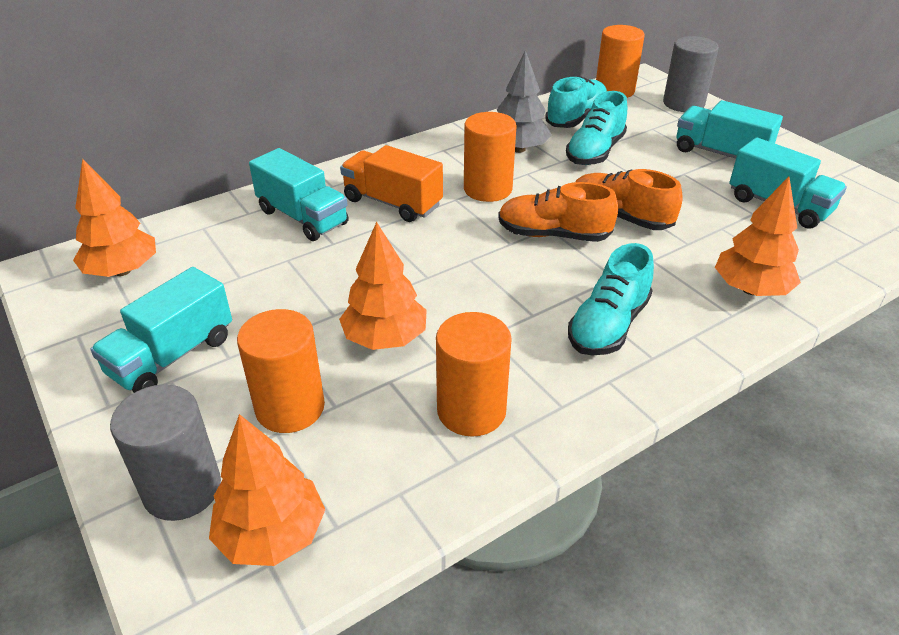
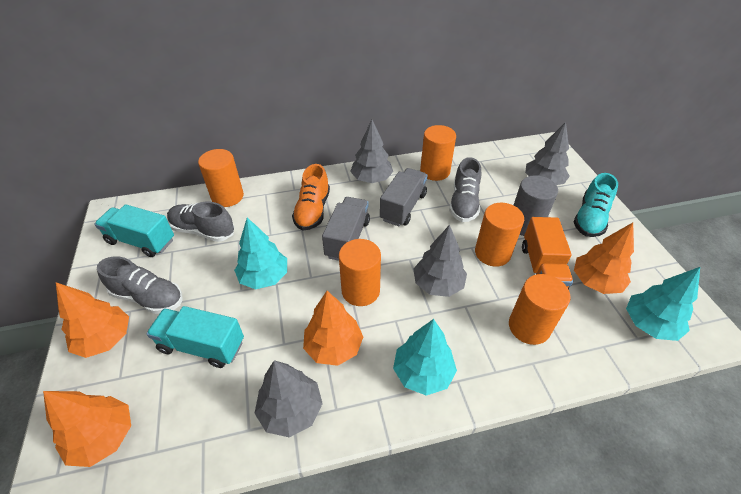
grey cylinder: [110,384,221,521] [663,36,719,112] = 2 -> [514,175,558,236] = 1
grey shoe: none = 0 -> [97,256,183,314] [167,202,234,242] [449,157,481,222] = 3
grey tree: [496,50,552,153] = 1 -> [254,360,323,438] [350,120,393,183] [413,225,467,297] [525,122,570,185] = 4
grey truck: none = 0 -> [322,197,370,261] [380,168,428,226] = 2
orange cylinder: [237,309,325,433] [436,312,512,437] [464,112,516,202] [596,25,645,98] = 4 -> [198,149,244,207] [339,239,381,306] [420,125,456,181] [475,203,524,267] [509,274,571,345] = 5
orange shoe: [498,182,618,242] [576,169,683,230] = 2 -> [292,164,330,230] = 1
turquoise shoe: [545,76,607,128] [566,91,627,165] [568,243,654,356] = 3 -> [574,173,618,237] = 1
turquoise tree: none = 0 -> [234,217,287,289] [393,319,457,396] [626,267,700,341] = 3
turquoise truck: [90,267,232,393] [249,148,349,241] [676,100,783,159] [729,137,847,229] = 4 -> [94,204,174,257] [147,306,244,368] = 2

